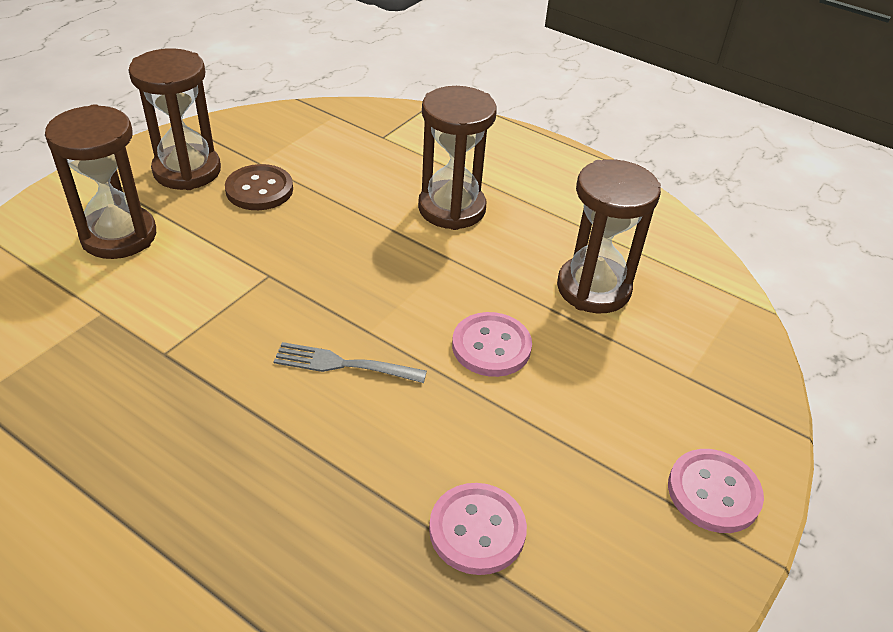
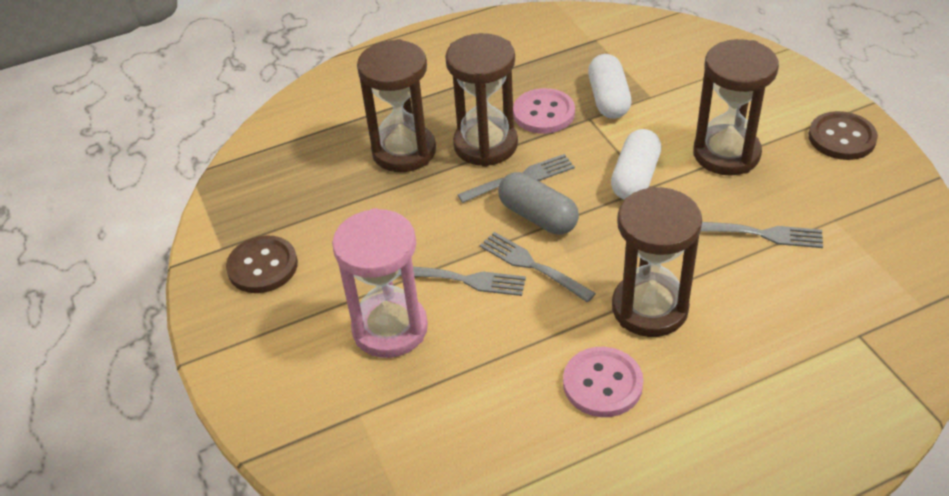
brown button: [225,164,293,210] = 1 -> [226,235,298,293] [809,111,878,160] = 2
grey capsule: none = 0 -> [498,172,579,235] = 1
grey fork: [273,342,427,383] = 1 -> [399,267,526,296] [457,154,575,203] [480,232,596,302] [700,222,823,248] = 4
pink button: [429,483,527,575] [452,312,532,377] [668,449,764,533] = 3 -> [513,88,575,134] [563,347,643,417] = 2
pink hourglass: none = 0 -> [332,208,428,358] = 1
white capsule: none = 0 -> [588,54,632,119] [611,129,661,200] = 2

